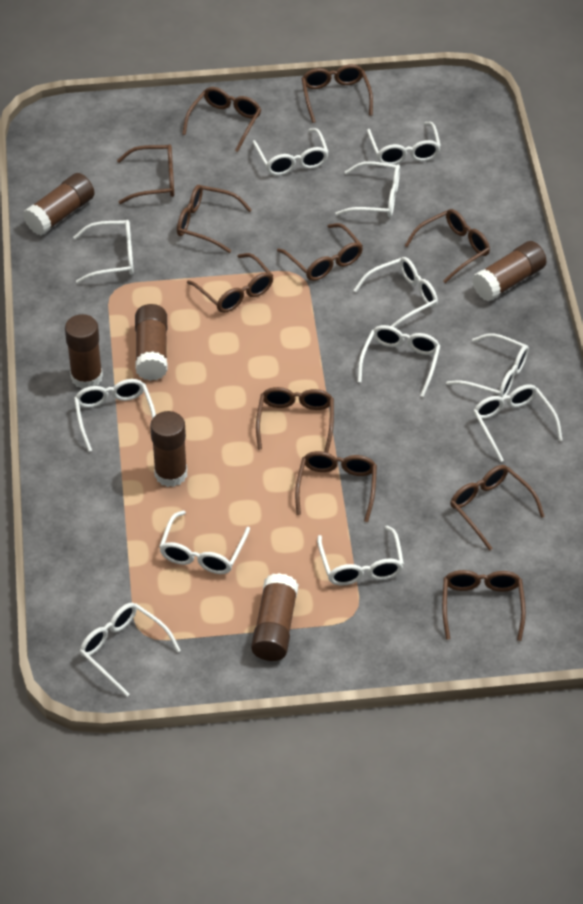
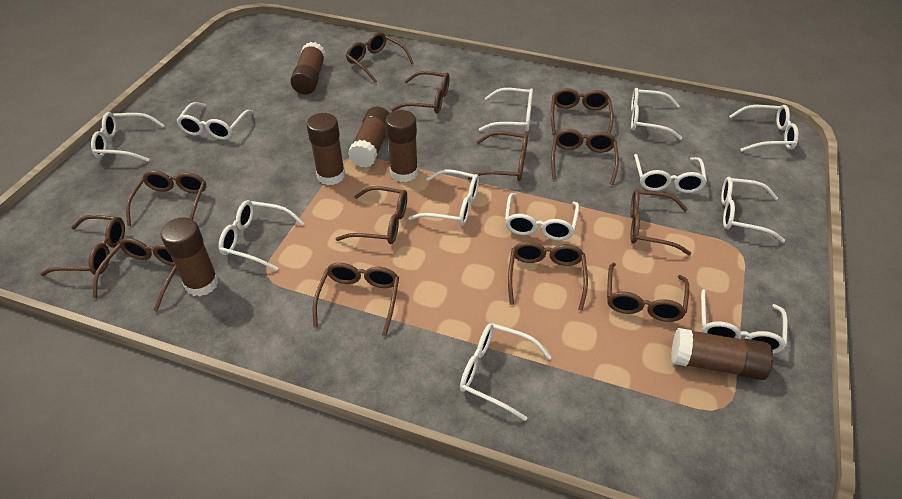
brown glasses: [117,144,174,204] [177,185,252,253] [182,87,261,152] [187,253,274,313] [256,387,334,453] [277,223,363,281] [295,451,377,522] [301,64,373,123] [404,209,490,283] [442,570,526,641] [450,465,545,551] = 11 -> [40,215,125,276] [93,238,177,312] [126,171,206,226] [313,263,399,336] [336,186,407,244] [346,32,413,83] [391,71,449,114] [467,131,528,181] [508,242,588,311] [551,88,614,135] [551,129,619,185] [607,263,689,322] [630,189,691,255] = 13

